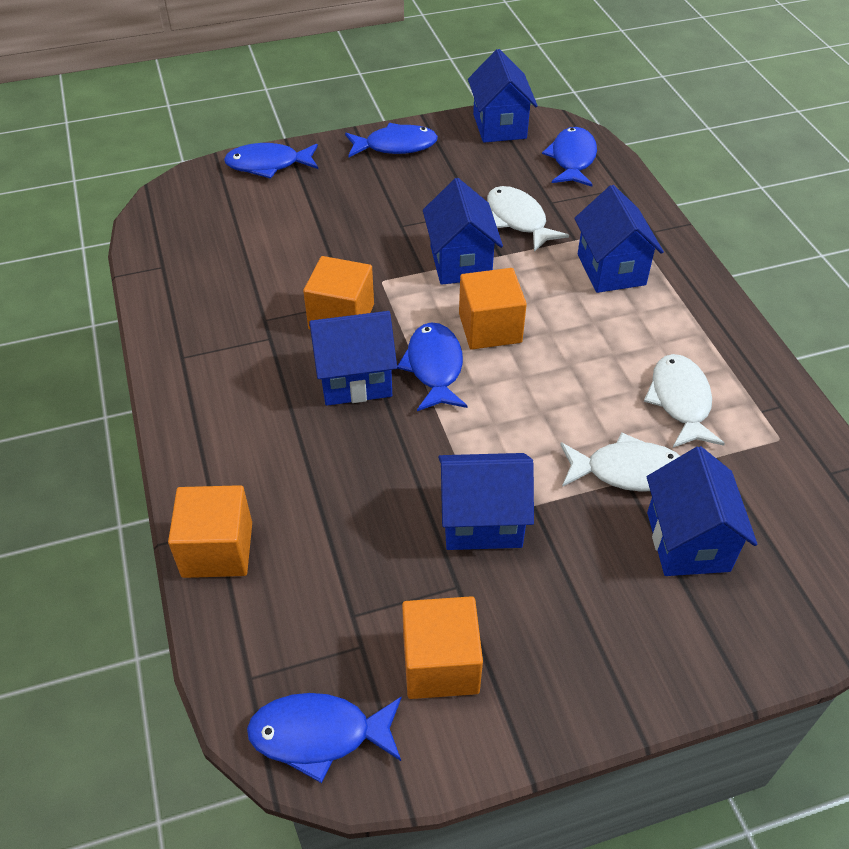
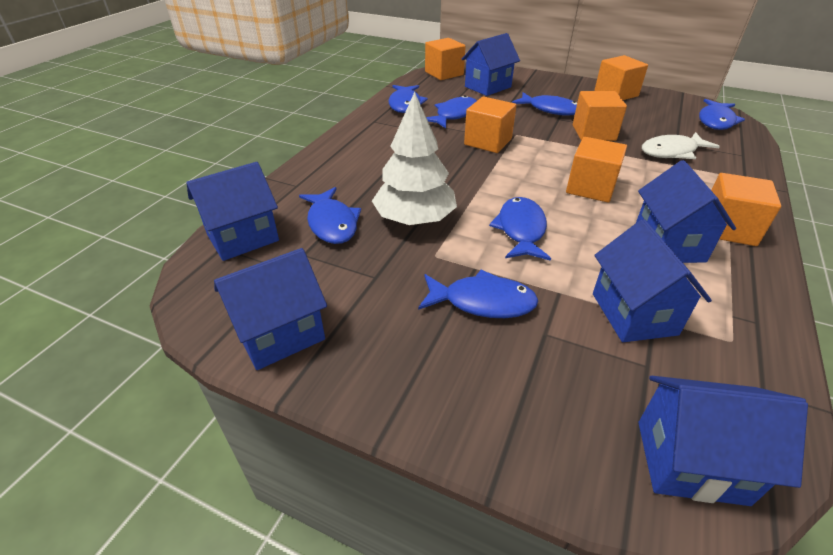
blue fish: [224,143,318,179] [247,693,401,783] [345,123,438,157] [397,322,468,411] [542,127,597,187] = 5 -> [299,187,361,244] [388,85,428,113] [418,270,538,318] [426,95,477,128] [489,197,551,261] [512,92,577,116] [699,99,745,130] = 7
orange cube: [168,485,252,578] [303,256,374,330] [402,596,483,699] [459,268,527,350] = 4 -> [425,38,466,80] [464,97,517,153] [566,137,627,203] [573,91,627,141] [594,55,648,100] [711,173,781,246] = 6
white fish: [487,186,569,252] [560,433,680,492] [644,354,725,448] = 3 -> [642,132,720,159] = 1
white tree: none = 0 -> [372,92,457,225] = 1

